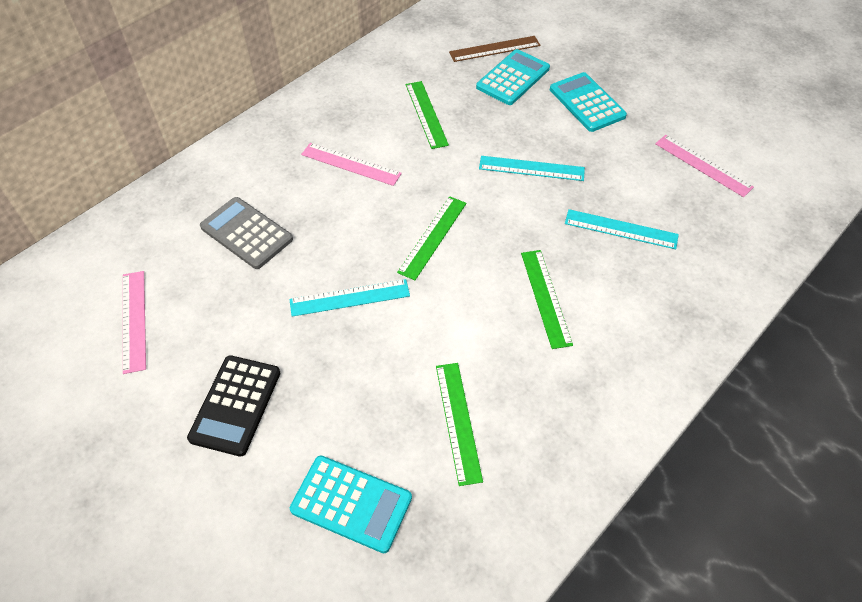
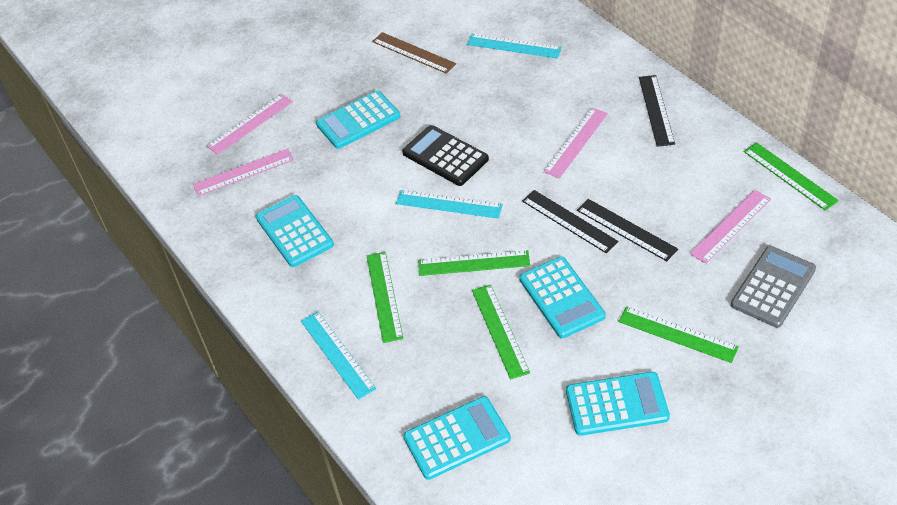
black ruler: none = 0 -> [522,190,619,253] [577,199,678,261] [639,75,675,147] = 3
green ruler: [397,196,466,280] [406,81,449,149] [436,363,483,486] [521,250,573,349] = 4 -> [367,252,403,343] [418,250,530,276] [472,284,530,380] [618,306,739,363] [744,142,839,211] = 5
pink ruler: [123,271,146,374] [301,143,402,186] [655,135,754,197] = 3 -> [193,148,294,197] [207,94,293,155] [543,108,608,178] [690,190,771,264] = 4
turquoise calculator: [290,456,412,553] [476,49,550,105] [550,72,627,132] = 3 -> [256,195,334,267] [316,91,400,149] [403,396,511,480] [519,257,606,338] [566,372,670,436] = 5

